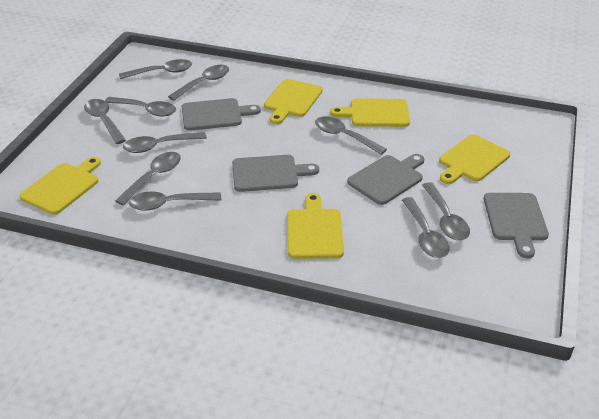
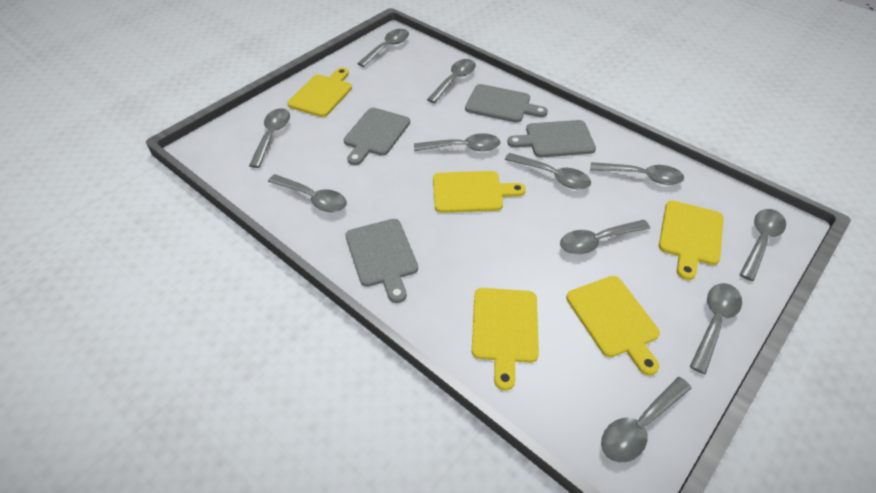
grey spoon: [84,99,126,144] [105,97,176,117] [115,152,181,205] [119,59,192,79] [123,132,207,153] [129,192,221,211] [168,65,229,101] [315,117,387,155] [402,197,449,258] [422,182,470,240] = 10 -> [249,108,290,168] [268,174,347,213] [357,29,409,67] [414,133,500,151] [427,59,476,103] [505,153,591,189] [560,220,650,254] [590,162,684,185] [601,377,691,463] [690,283,742,374] [739,209,786,281] = 11

